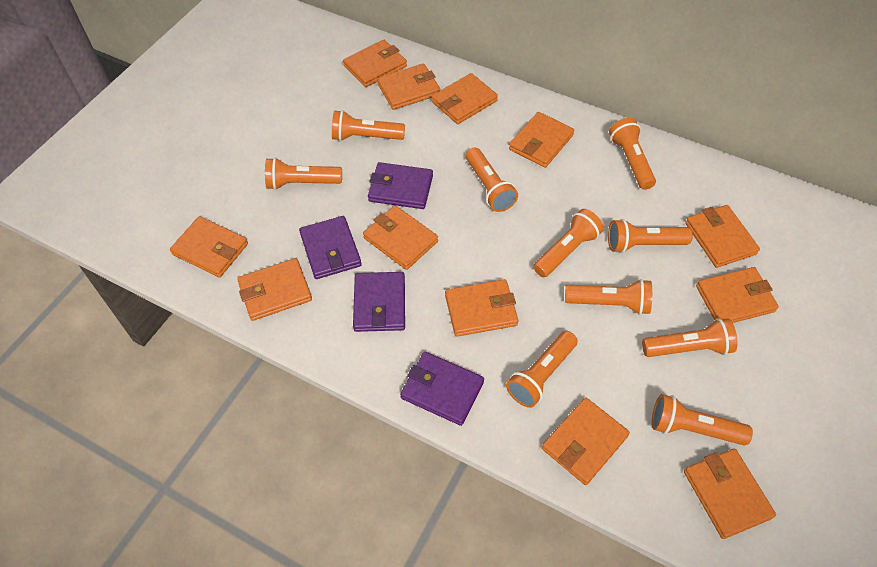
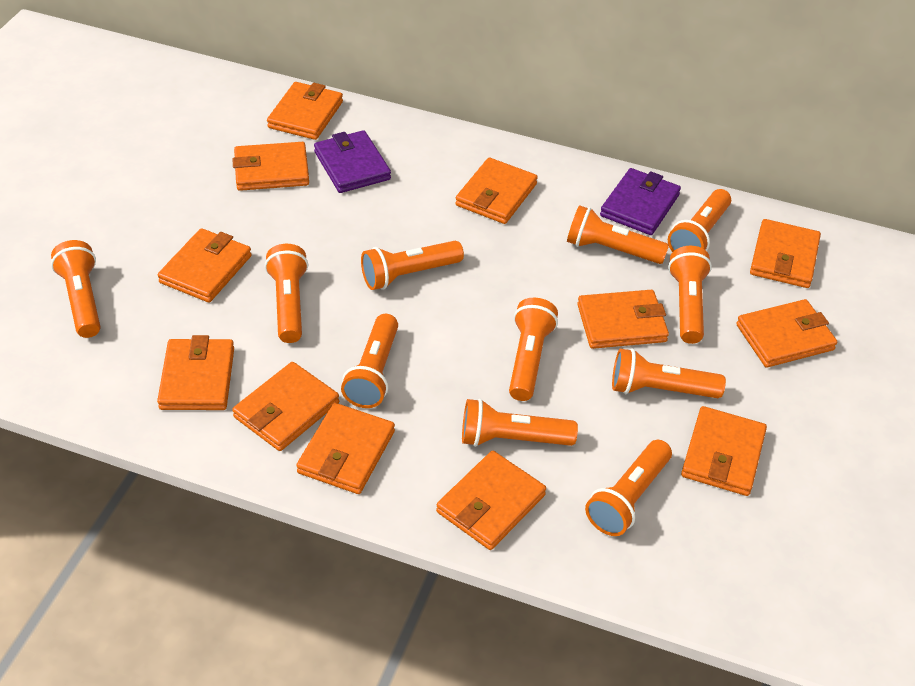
orange flashlight: [265,158,342,190] [332,110,405,141] [466,147,518,212] [506,331,578,408] [533,209,604,277] [565,279,652,315] [608,219,693,253] [609,118,656,190] [642,318,737,357] [652,394,753,445] = 10 -> [51,240,101,338] [265,244,308,343] [341,314,398,408] [361,241,464,290] [462,399,578,447] [509,298,558,401] [567,205,669,264] [585,440,672,536] [612,349,726,398] [668,189,731,252] [668,246,712,344] = 11
purple wallet: [299,216,362,279] [353,272,405,332] [368,162,433,209] [400,352,484,426] = 4 -> [314,130,391,193] [600,168,681,235] = 2

